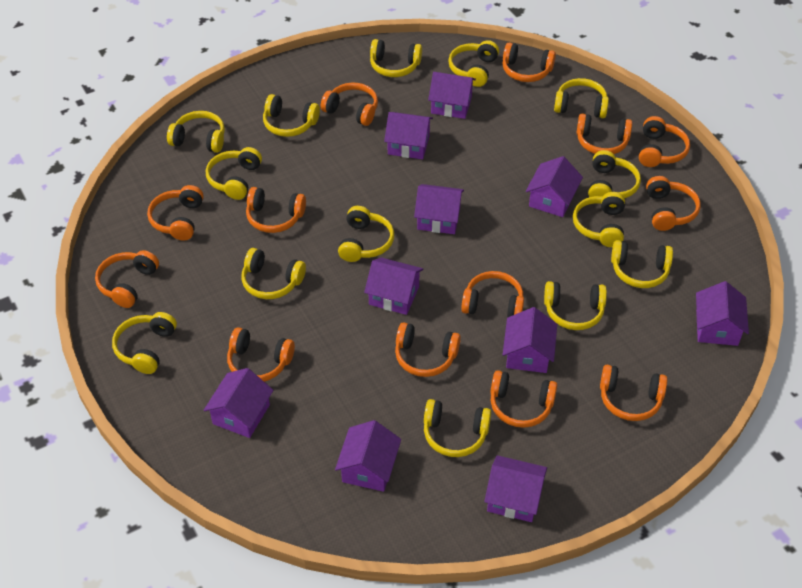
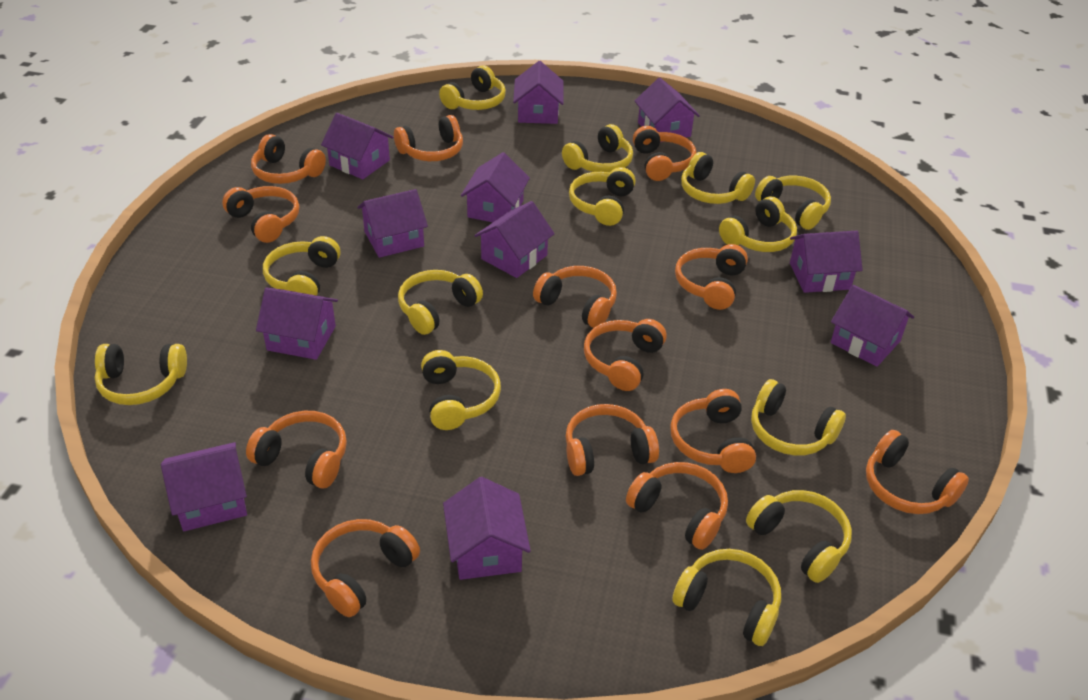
purple house: [204,368,273,438] [335,420,401,492] [364,257,423,315] [384,112,433,159] [414,184,464,234] [428,72,476,119] [484,455,547,522] [502,307,557,373] [526,156,583,217] [696,281,749,346] = 10 -> [161,442,247,531] [256,287,338,360] [321,113,394,179] [357,189,428,258] [443,477,531,580] [461,152,530,222] [474,201,555,278] [513,61,563,124] [635,77,700,137] [790,231,863,293] [831,285,914,367] = 11
yellow headphones: [112,312,177,374] [167,111,225,153] [206,147,262,200] [241,248,306,299] [263,94,320,137] [338,206,394,262] [370,39,422,77] [424,399,491,457] [448,40,499,87] [544,281,607,330] [554,78,609,118] [573,192,625,247] [588,150,641,198] [611,240,673,288] = 14 -> [95,344,187,405] [263,236,340,296] [398,270,483,335] [421,350,501,430] [439,66,506,110] [562,124,633,173] [569,167,636,226] [672,549,781,646] [681,152,755,204] [719,197,797,252] [746,490,852,583] [751,379,846,456] [755,176,831,230] = 13

